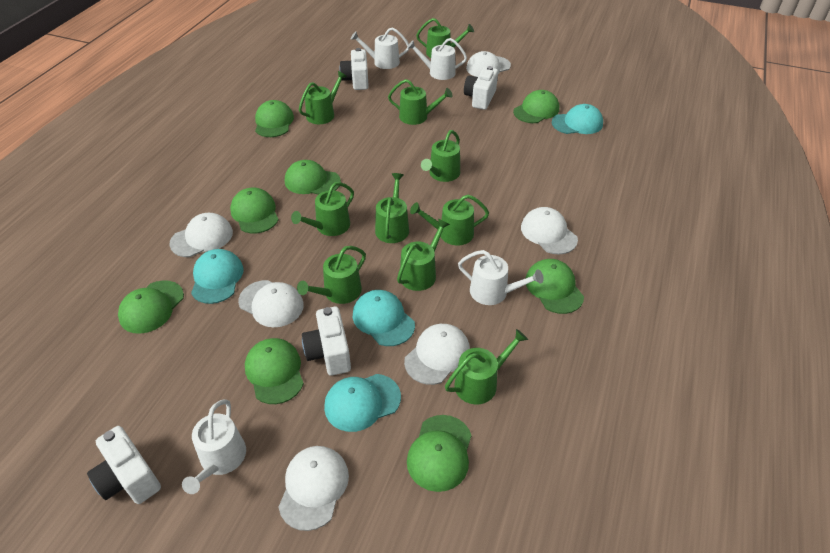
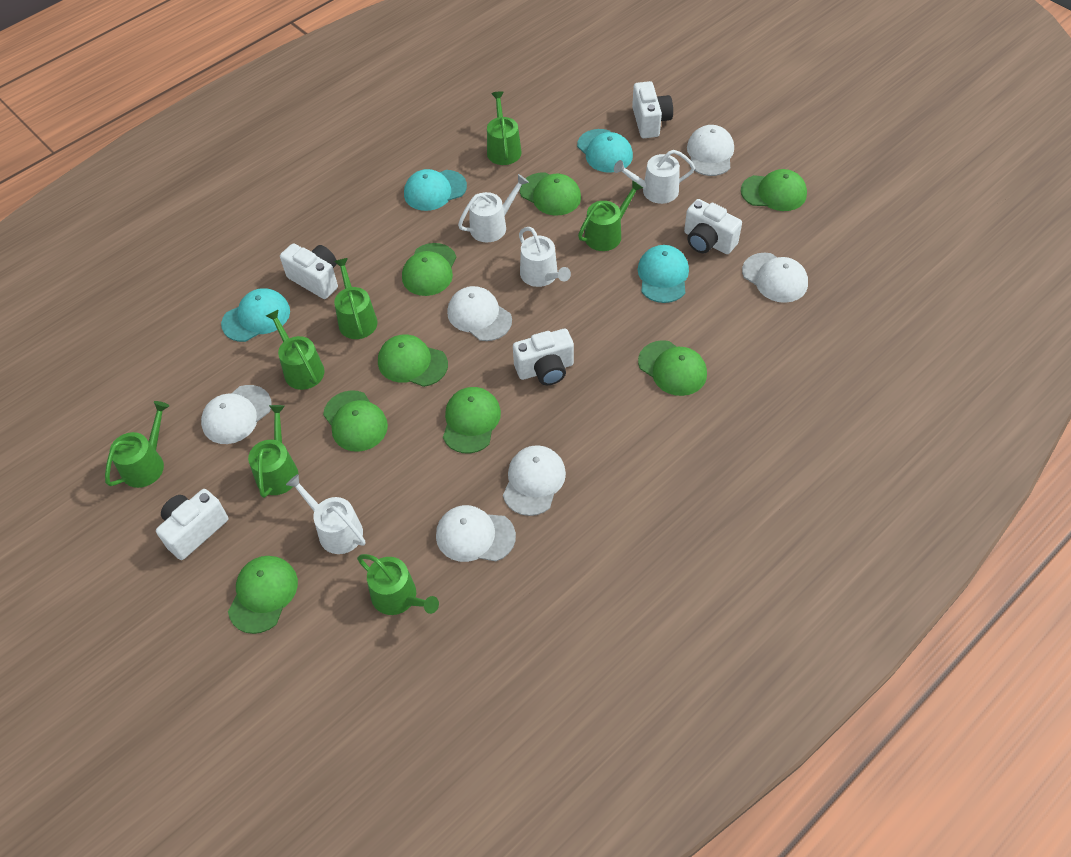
green watering can: [291,182,354,236] [297,246,366,304] [299,71,347,124] [375,173,409,243] [388,79,453,125] [397,219,450,291] [410,195,489,245] [416,18,474,58] [421,130,460,182] [445,329,528,404] = 10 -> [105,401,169,488] [248,405,298,498] [266,309,324,390] [334,258,378,339] [357,554,439,615] [487,91,521,165] [578,180,643,251] = 7
white camera: [87,426,161,504] [302,307,351,376] [340,48,369,90] [464,66,498,110] = 4 -> [156,489,228,560] [280,243,338,299] [513,329,574,385] [632,81,673,138] [684,199,742,254] = 5

